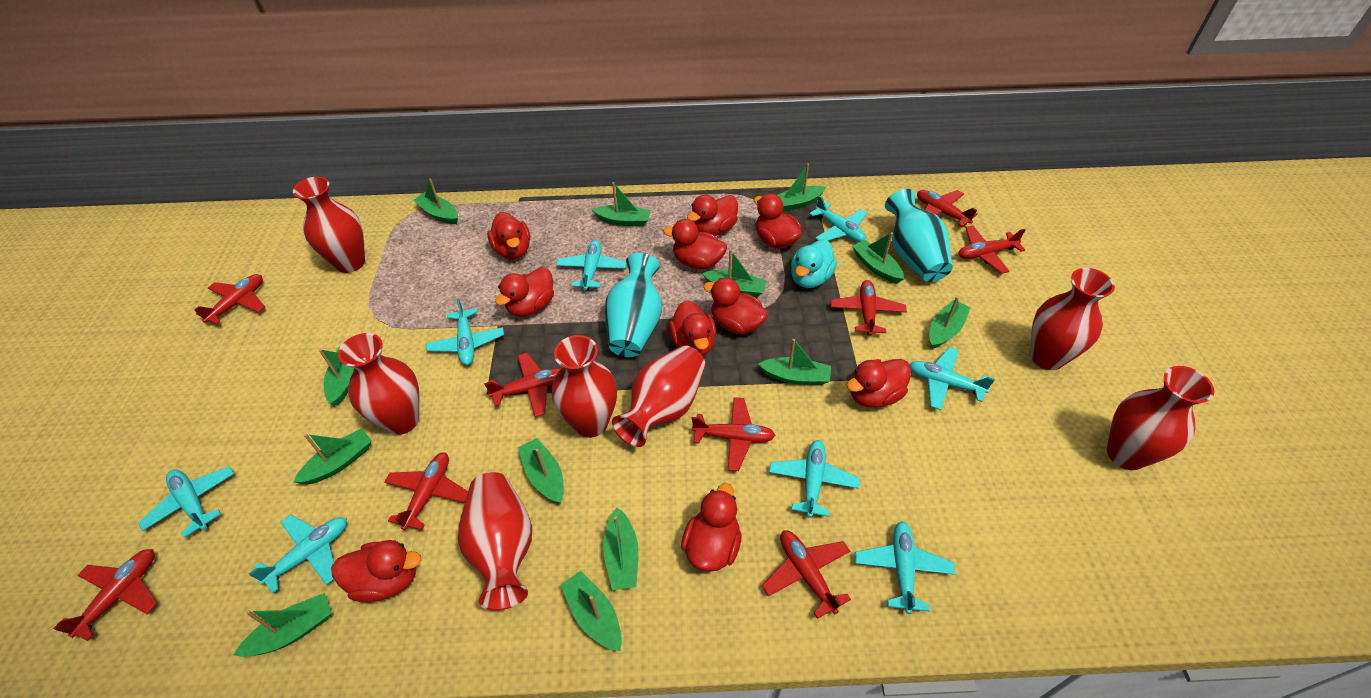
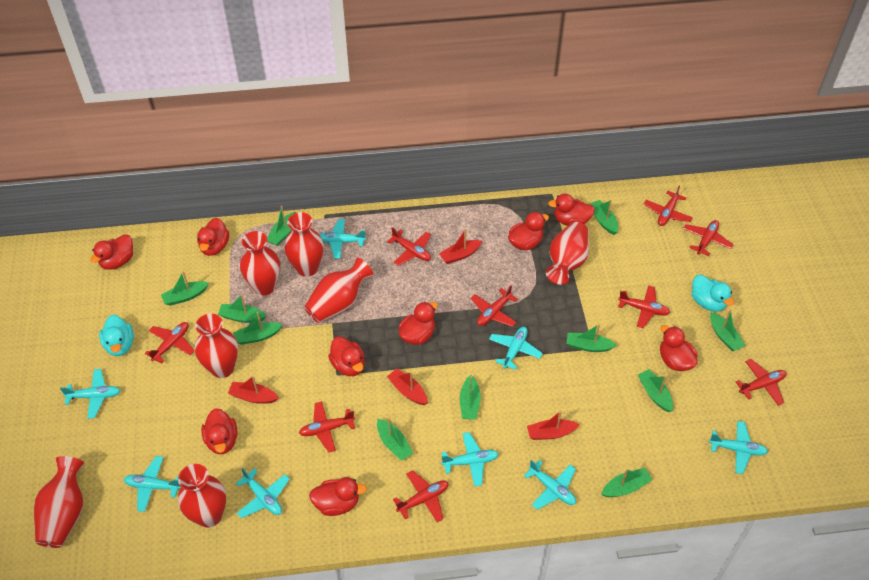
green boat: [234,593,331,657] [293,428,372,484] [319,347,354,406] [413,178,458,224] [518,438,564,503] [560,571,622,651] [592,182,651,226] [603,507,639,590] [702,249,767,298] [758,339,831,385] [777,164,826,212] [852,232,904,284] [929,296,971,349] = 13 -> [161,271,209,306] [218,294,266,323] [233,312,283,345] [267,206,296,246] [377,418,413,461] [460,375,481,420] [566,324,617,352] [589,200,618,235] [601,468,652,497] [638,369,673,412] [710,309,746,351] = 11
red boat: none = 0 -> [228,376,279,404] [387,368,428,405] [439,229,482,264] [527,411,580,440] = 4
red duck: [331,540,422,602] [487,212,530,259] [495,267,554,317] [663,219,727,269] [669,300,716,356] [681,483,742,572] [687,195,738,236] [703,278,768,334] [754,194,802,249] [846,359,911,408] = 10 -> [90,234,133,270] [197,218,229,256] [201,408,238,454] [309,477,367,516] [328,336,364,376] [399,302,438,345] [508,212,549,250] [548,194,595,226] [660,325,698,371] = 9
turquoise duck: [791,239,837,288] = 1 -> [99,315,134,356] [691,274,734,312] = 2
turquoise vase: [605,253,662,357] [885,189,953,282] = 2 -> none = 0

